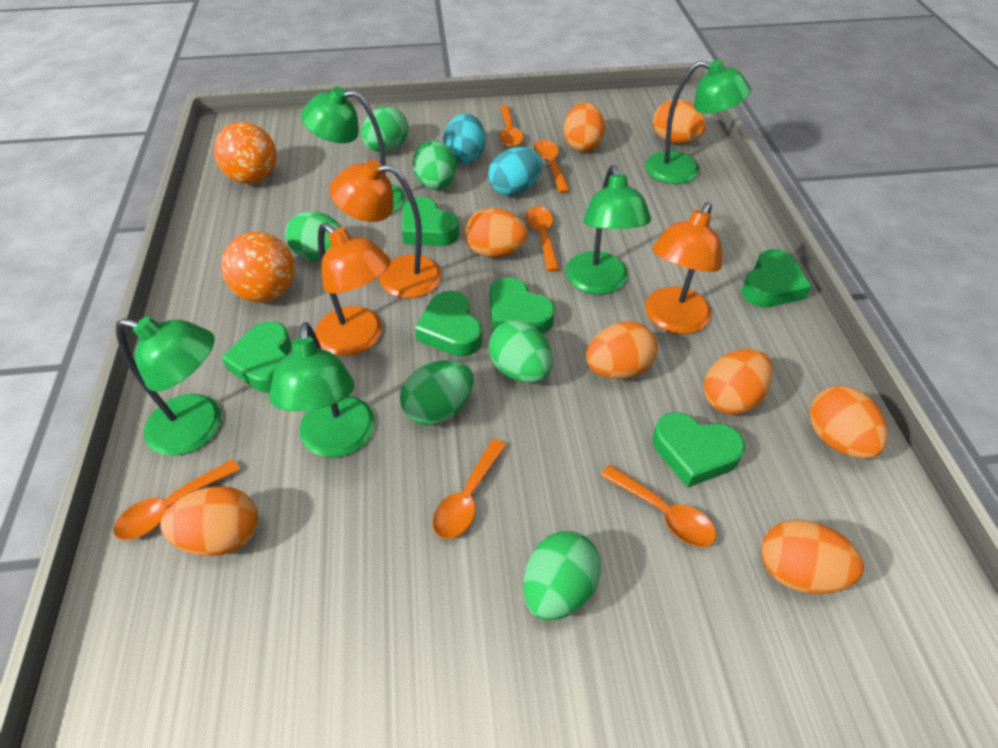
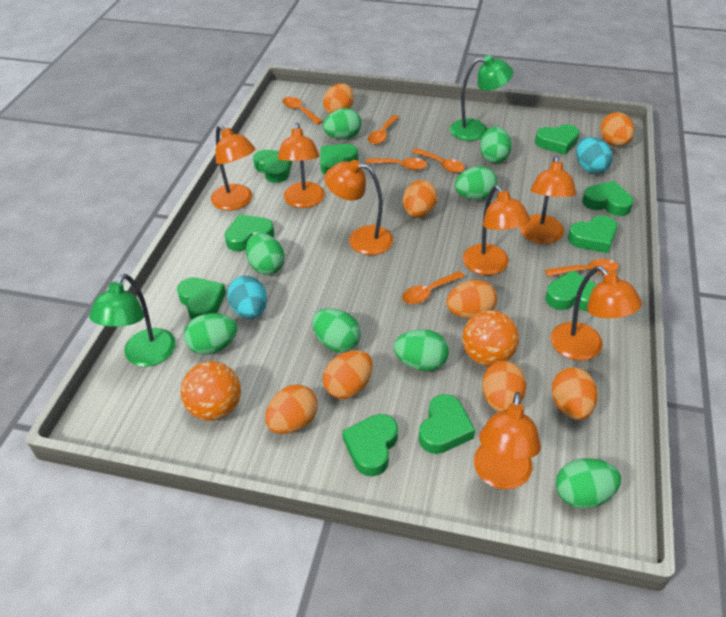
green egg: [285,211,342,261] [361,106,408,152] [400,360,474,426] [413,141,457,190] [489,320,553,383] [523,531,601,621] = 6 -> [184,313,238,355] [246,233,285,275] [312,308,361,353] [323,108,361,139] [394,329,449,371] [455,166,497,200] [480,126,512,163] [556,458,621,509] = 8
green heart: [222,321,292,393] [402,197,459,246] [415,291,482,357] [489,277,555,334] [653,412,745,488] [742,249,812,307] = 6 -> [177,278,226,319] [224,214,274,251] [253,150,293,183] [320,144,358,175] [342,414,398,477] [419,394,475,454] [535,124,580,155] [545,270,597,311] [568,215,617,253] [582,181,634,216] = 10
green lamp: [116,317,222,456] [269,322,375,457] [301,87,405,214] [566,165,651,294] [645,60,751,184] = 5 -> [89,274,176,367] [450,55,513,141] = 2
orange lamp: [315,223,391,356] [330,160,442,298] [645,202,722,334] = 3 -> [211,125,255,211] [278,123,325,208] [324,160,393,255] [463,185,530,275] [474,392,541,489] [520,155,576,244] [551,266,642,361] = 7

